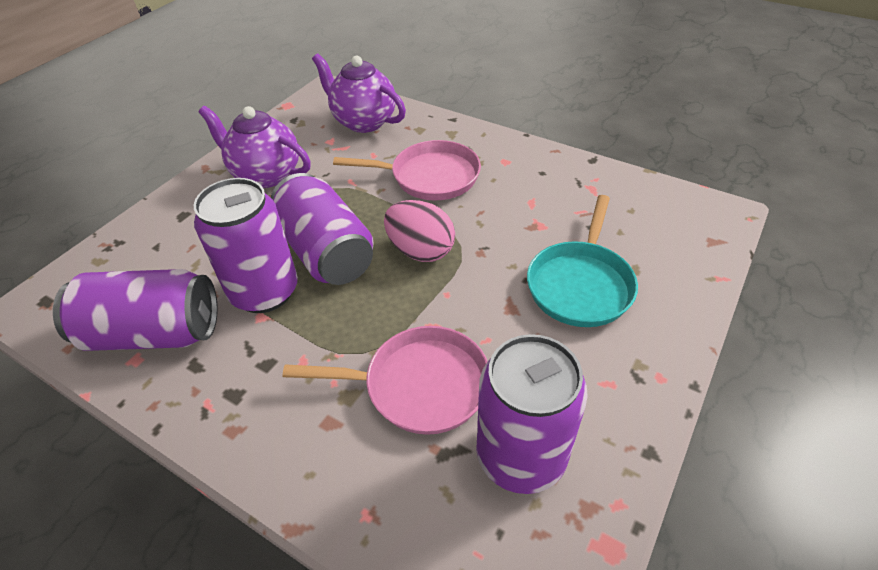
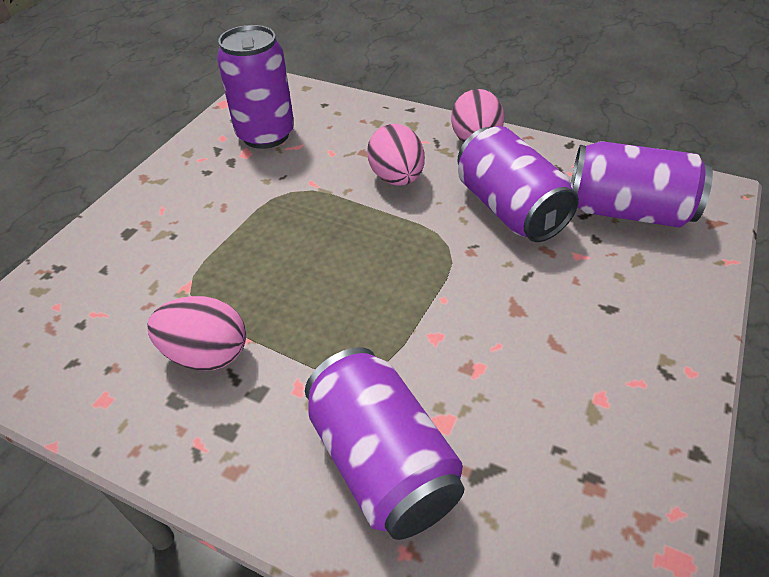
pink egg: [384,200,455,262] = 1 -> [147,296,246,371] [367,124,425,186] [451,89,504,143] = 3
pink pan: [283,326,488,435] [333,140,481,201] = 2 -> none = 0
purple teapot: [198,106,311,188] [312,54,406,133] = 2 -> none = 0
turquoise pan: [527,195,638,327] = 1 -> none = 0

